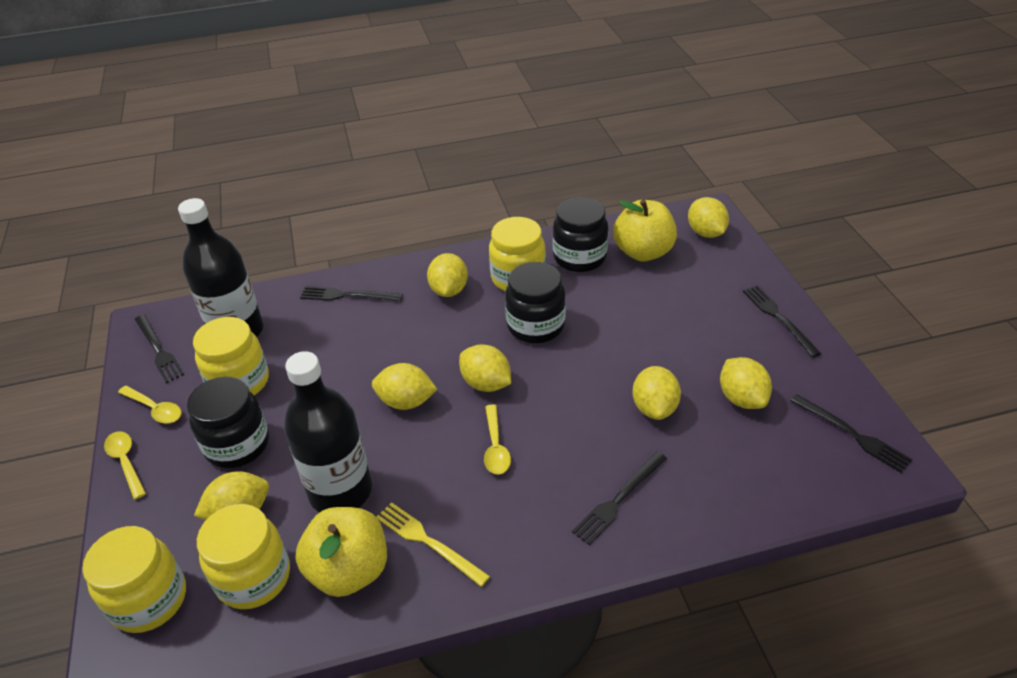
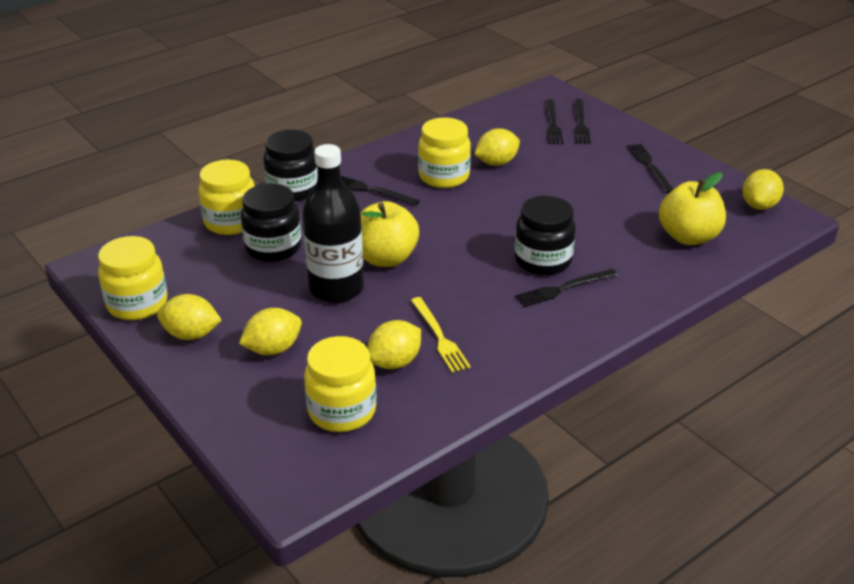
black bottle: [178,198,263,337] [284,351,372,512] = 2 -> [302,144,364,303] = 1
yellow lemon: [194,471,269,520] [372,363,438,410] [427,253,468,297] [459,344,511,392] [632,366,681,420] [688,197,729,238] [720,357,772,409] = 7 -> [157,294,222,340] [239,308,302,355] [367,320,421,369] [474,129,520,166] [742,169,784,210] = 5
yellow spoon: [104,431,146,499] [118,386,182,424] [484,404,511,474] = 3 -> none = 0

